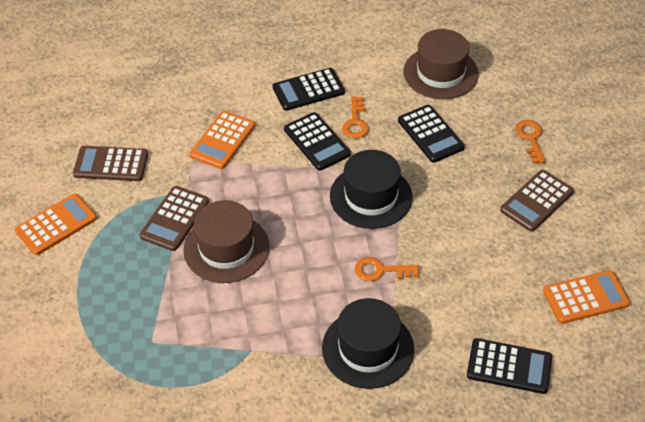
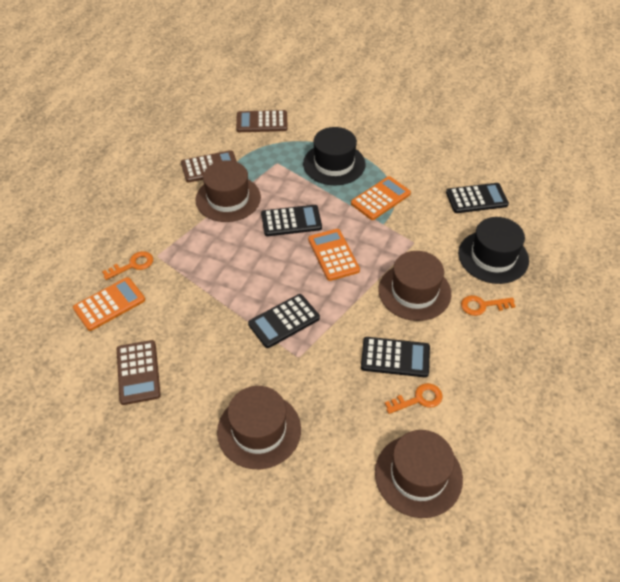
brown hat: [183,200,269,283] [403,29,479,99] = 2 -> [196,160,261,222] [217,386,301,469] [375,430,463,518] [378,251,451,321] = 4

